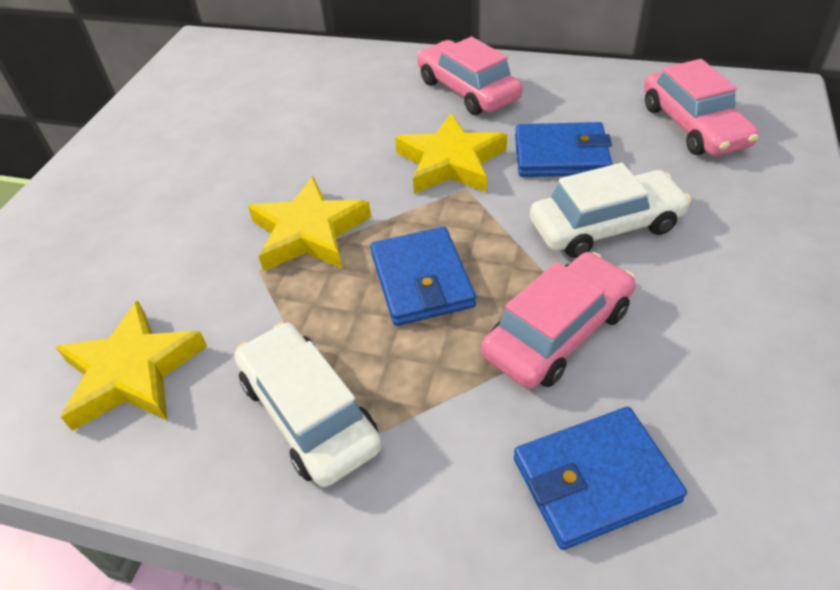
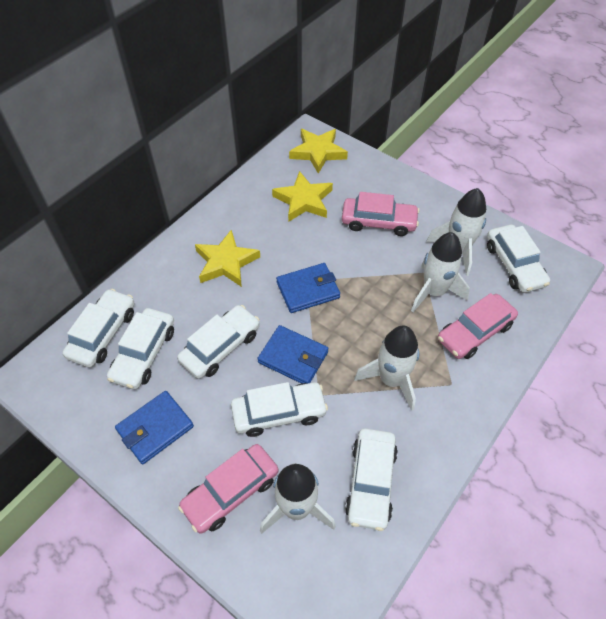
white car: [235,322,382,487] [530,163,691,258] = 2 -> [63,289,134,367] [107,308,174,389] [177,305,260,379] [231,382,328,437] [345,428,398,531] [487,225,550,293] = 6
white rocket: none = 0 -> [260,463,336,534] [354,326,419,411] [411,232,470,312] [426,188,486,276] = 4

